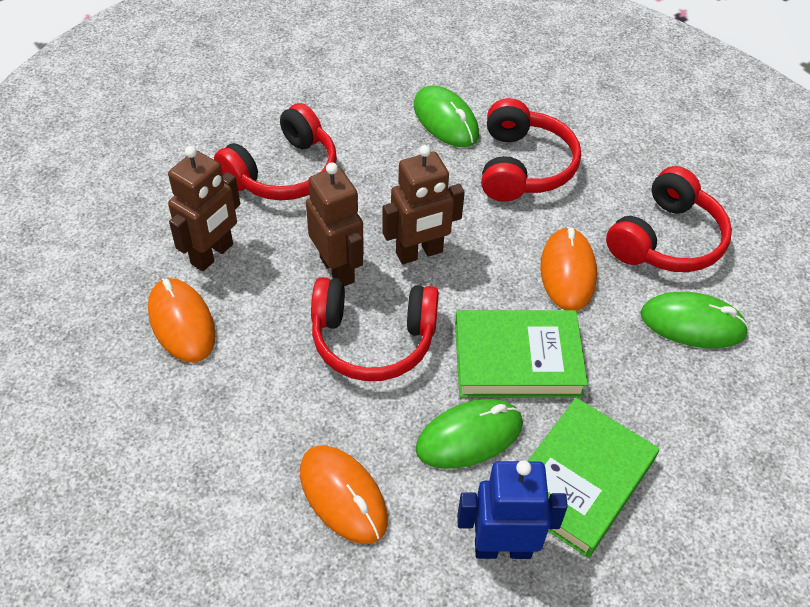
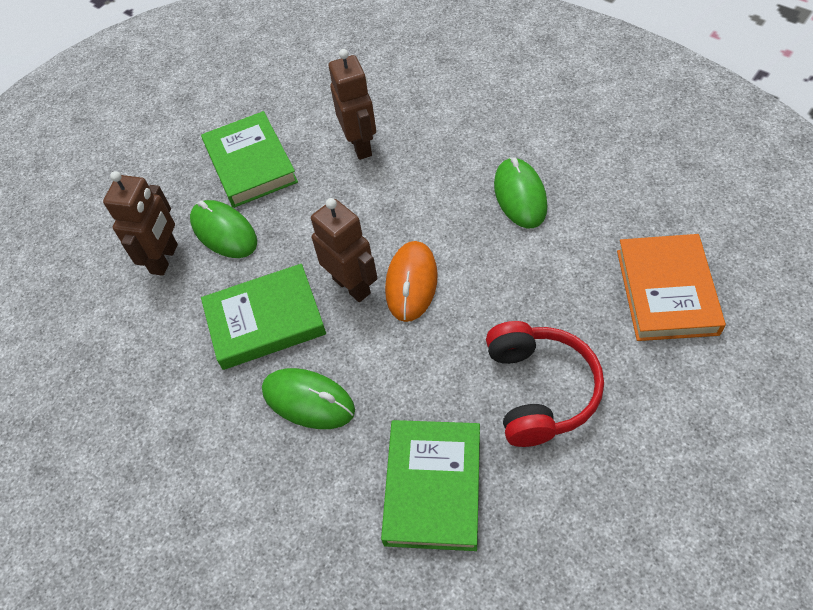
blue robot: [457,460,568,559] = 1 -> none = 0
green book: [455,310,588,397] [528,398,659,558] = 2 -> [201,111,298,208] [201,264,326,370] [381,420,480,551] = 3
orange book: none = 0 -> [617,234,726,341] = 1
orange mouse: [148,278,216,363] [300,446,388,544] [540,227,597,311] = 3 -> [385,241,438,322] = 1
red headphones: [214,103,337,201] [311,277,439,381] [481,98,581,202] [606,166,732,272] = 4 -> [486,321,604,447] = 1

